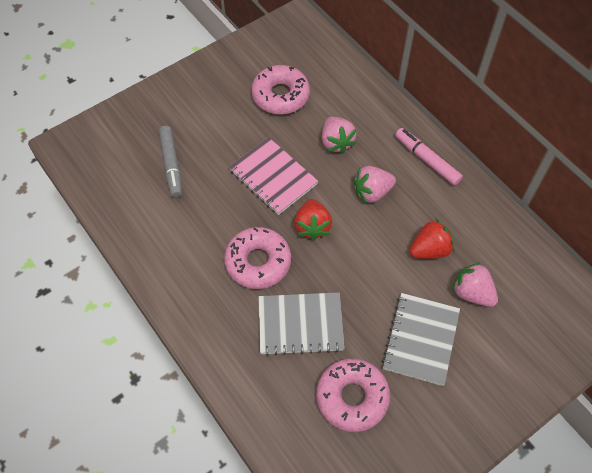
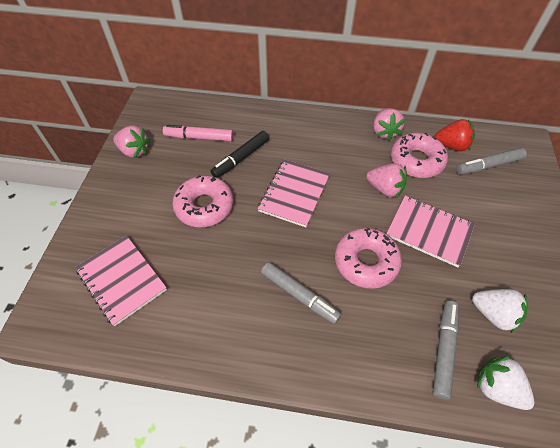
black marker: none = 0 -> [210,131,269,178] = 1
grey marker: [159,126,182,198] = 1 -> [261,262,341,324] [433,301,459,400] [456,148,527,175] = 3
grey notebook: [258,292,344,356] [382,293,460,386] = 2 -> none = 0
pink notebook: [229,137,318,215] = 1 -> [75,235,167,326] [258,159,330,227] [386,196,475,267] = 3
red strawberry: [294,199,332,241] [409,219,454,259] = 2 -> [435,119,475,151] = 1
white strawberry: none = 0 -> [472,289,527,334] [477,356,534,410] = 2

